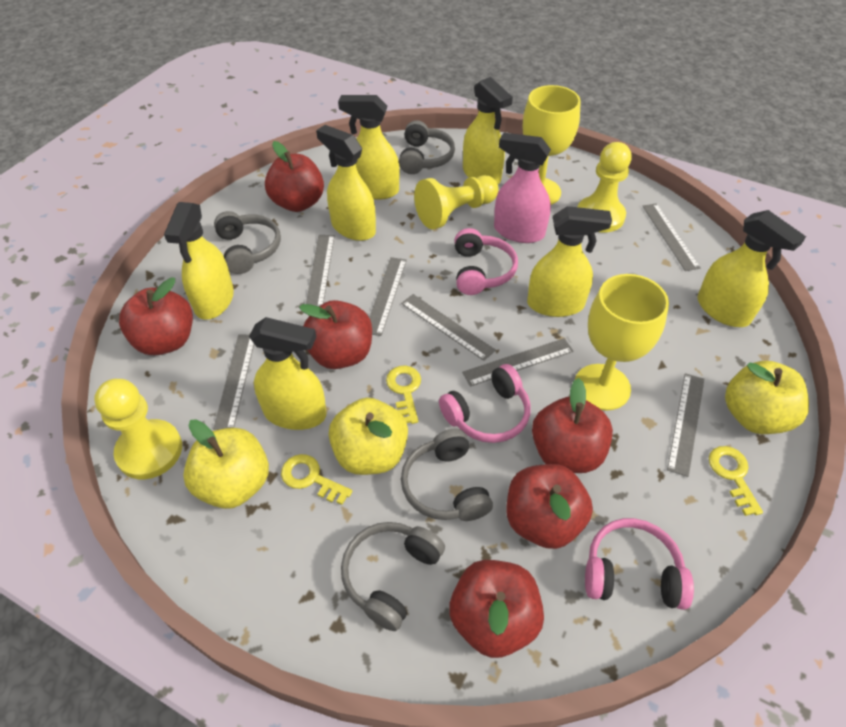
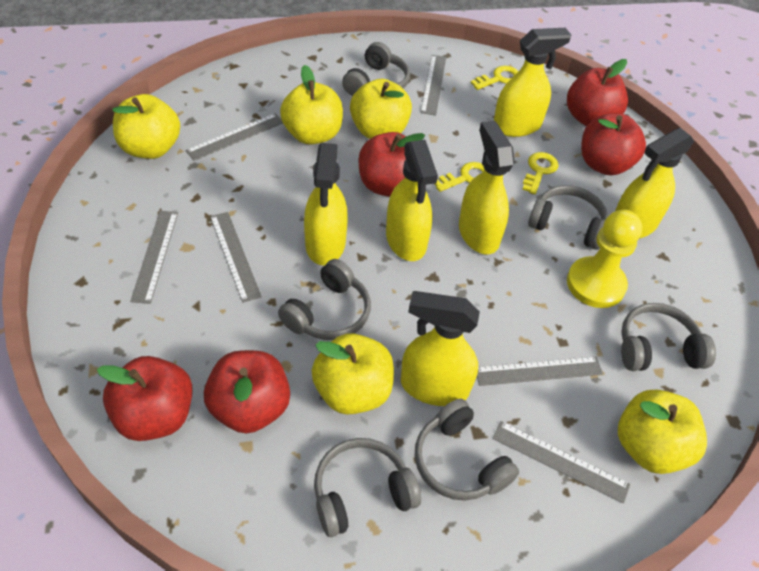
grey headphones: [214,211,281,274] [341,522,445,631] [399,120,455,174] [401,428,493,521] = 4 -> [278,259,371,340] [314,438,421,537] [342,42,410,96] [415,399,519,501] [528,185,608,250] [621,303,716,371] = 6
grey ruler: [213,334,254,430] [306,235,335,307] [369,257,407,336] [401,294,496,361] [462,338,573,387] [642,203,701,271] [667,373,704,477] = 7 -> [130,211,178,304] [186,113,283,161] [210,212,262,303] [420,55,446,116] [477,357,603,386] [493,421,630,503] = 6
pink headphones: [439,364,531,443] [455,228,518,295] [585,518,694,610] = 3 -> none = 0
pink spray bottle: [494,133,551,243] = 1 -> none = 0
red apple: [119,278,193,355] [265,141,324,212] [299,300,372,369] [449,560,544,658] [506,464,593,549] [532,378,613,473] = 6 -> [97,356,193,441] [204,350,290,434] [359,132,425,197] [567,59,628,126] [581,114,646,175] = 5
yellow apple: [183,419,269,509] [329,398,408,475] [725,361,809,434] = 3 -> [113,94,180,159] [280,65,343,145] [312,333,394,415] [350,79,412,139] [618,390,707,474] = 5
yellow goblet: [523,85,581,205] [575,274,669,410] = 2 -> none = 0
yellow pawn: [94,379,182,479] [414,175,499,229] [578,142,632,232] = 3 -> [567,210,642,308] = 1
yellow spray bottle: [164,202,234,320] [249,317,327,430] [316,125,376,241] [338,95,400,200] [463,77,513,184] [527,206,612,317] [697,210,806,327] = 7 -> [304,143,348,265] [386,140,438,261] [401,291,480,406] [459,121,515,254] [494,28,571,137] [615,128,695,238] = 6

